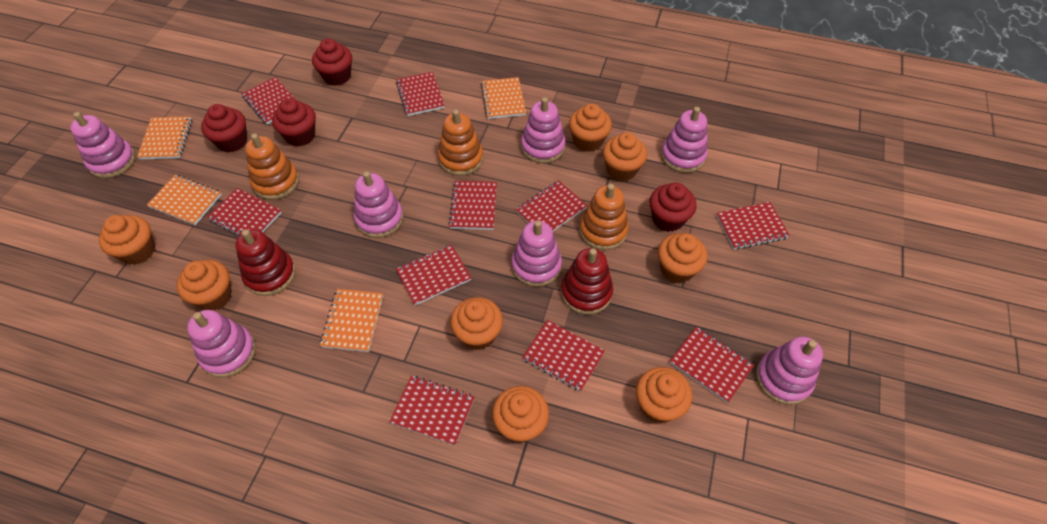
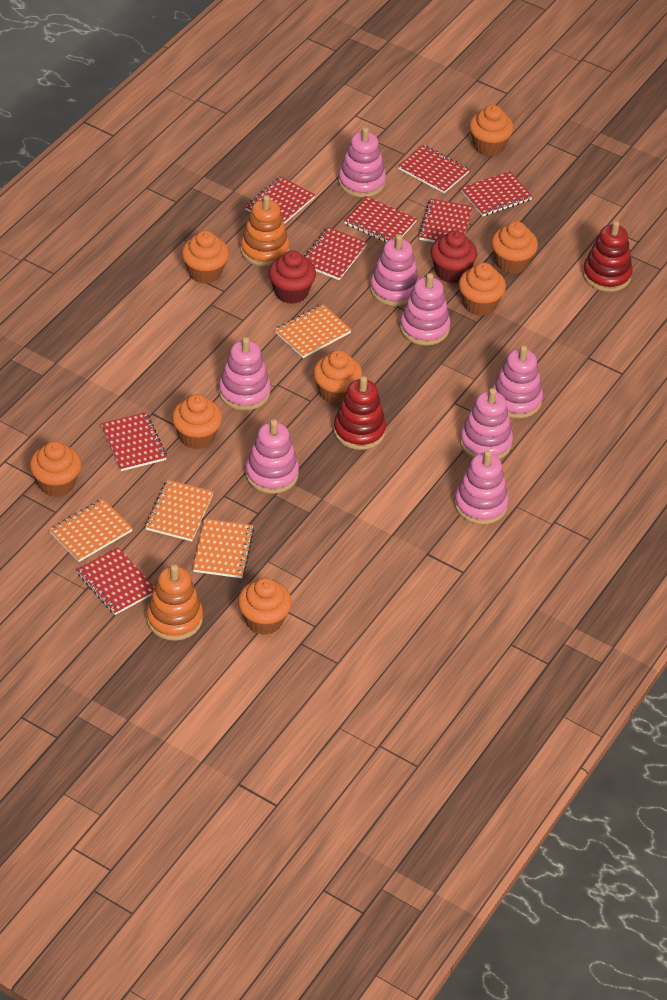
orange stacking toy: [245,133,299,200] [438,109,483,176] [579,184,629,250] = 3 -> [146,564,203,641] [240,195,289,267] = 2
pink stacking toy: [70,112,136,178] [187,310,256,377] [354,171,403,238] [511,220,562,287] [521,97,566,163] [661,107,708,173] [756,336,823,405] = 7 -> [219,337,270,411] [245,419,299,494] [338,127,386,197] [370,234,419,306] [400,273,450,345] [454,450,509,524] [460,388,513,459] [492,345,543,418] = 8
red cupcake: [201,104,247,152] [272,98,316,147] [312,39,352,86] [649,182,697,232] = 4 -> [268,250,316,304] [430,230,477,283] = 2
red notebook: [207,188,282,237] [241,77,297,124] [389,375,475,446] [396,72,445,116] [396,245,471,305] [448,181,497,230] [515,180,587,232] [522,320,605,392] [670,327,754,403] [716,202,790,250] = 10 -> [77,547,155,615] [101,412,167,471] [245,176,315,224] [304,227,367,280] [344,196,417,242] [398,145,470,193] [418,198,473,242] [461,171,533,216] = 8

